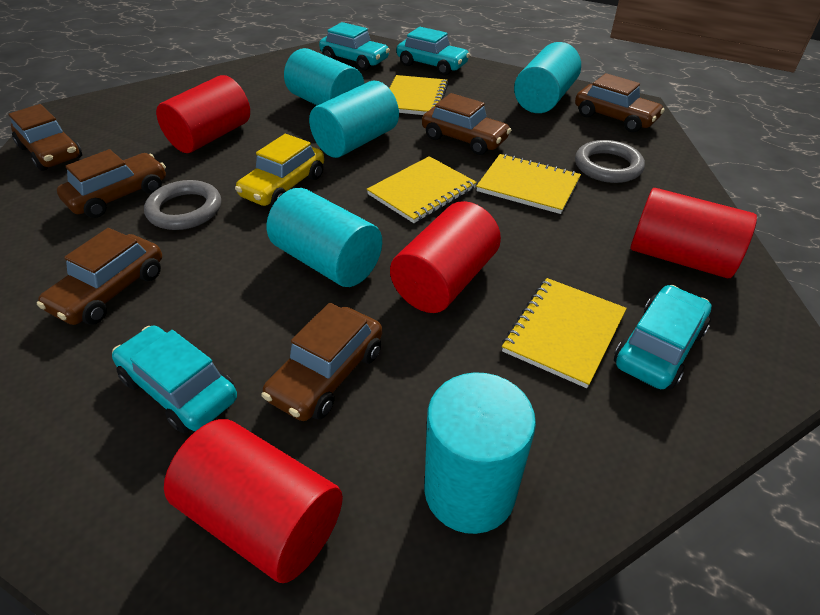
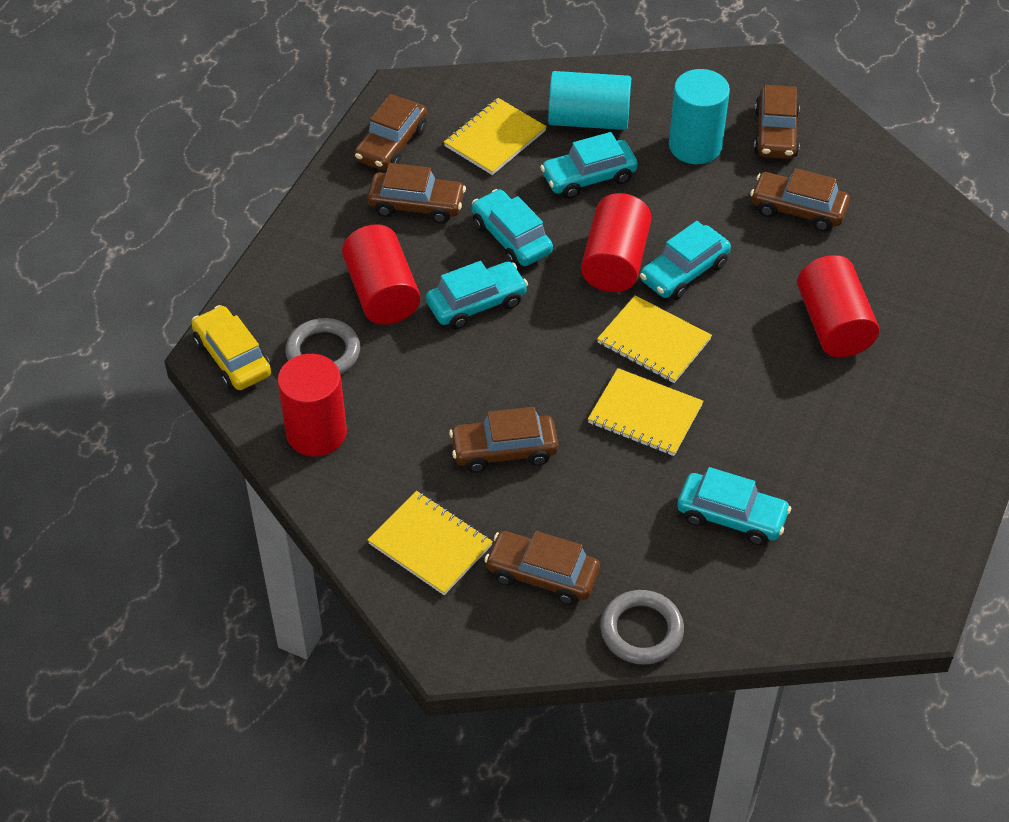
turquoise car: [112,326,237,434] [319,22,390,70] [397,27,470,75] [614,285,711,389] = 4 -> [426,261,528,329] [472,189,553,266] [540,132,638,199] [640,221,731,300] [677,467,791,545] = 5
turquoise cylinder: [267,188,382,287] [284,48,364,105] [309,80,399,158] [424,372,536,534] [514,42,581,113] = 5 -> [548,71,631,130] [669,69,730,164] = 2

